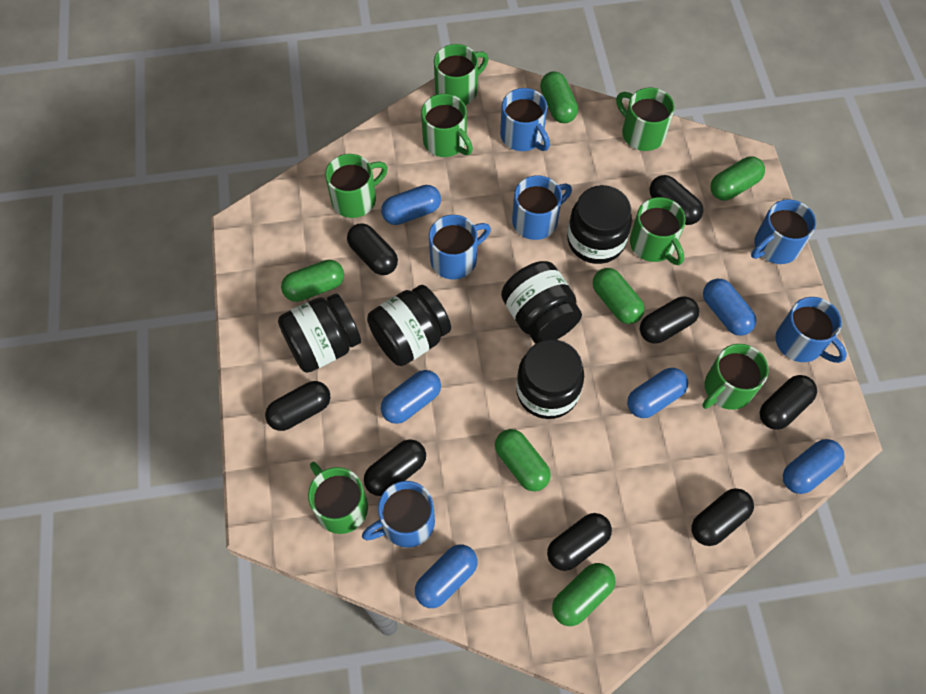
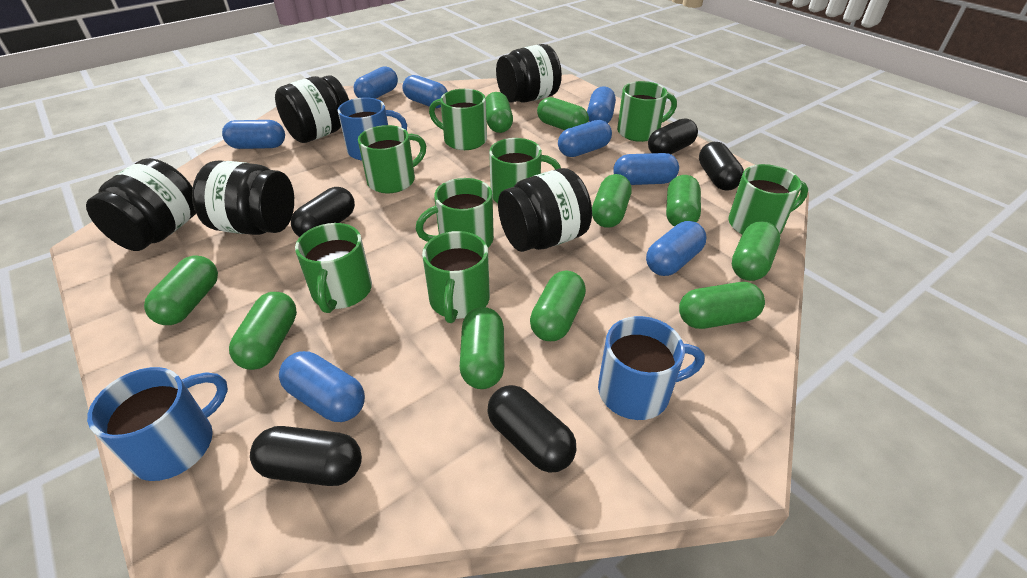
black capsule: [265,381,330,431] [347,223,398,275] [364,439,426,496] [547,513,612,571] [640,296,699,343] [650,175,703,225] [691,488,754,546] [760,375,817,430] = 8 -> [250,426,362,486] [291,187,355,237] [487,385,576,473] [648,118,698,154] [699,142,744,191] = 5
blue capsule: [381,185,441,225] [381,370,441,424] [415,544,477,608] [627,368,688,418] [703,279,756,336] [783,439,845,494] = 6 -> [222,120,285,149] [279,351,365,422] [354,66,398,99] [403,75,448,108] [558,120,612,157] [587,86,616,123] [613,153,679,185] [646,221,707,276] = 8
blue mug: [362,481,435,548] [429,215,491,279] [500,88,550,151] [512,175,572,240] [751,199,816,264] [776,297,847,363] = 6 -> [87,367,228,481] [338,97,407,161] [598,316,705,420] = 3
green capsule: [281,260,344,302] [495,429,551,491] [540,72,578,123] [552,563,615,626] [593,268,644,324] [711,157,765,200] = 6 -> [144,256,218,325] [229,292,297,370] [460,307,504,389] [486,92,513,133] [530,270,586,341] [537,97,589,130] [592,174,631,228] [666,175,701,227] [679,282,765,329] [732,221,780,281] = 10
green mug: [308,462,368,534] [325,154,388,218] [421,94,473,157] [434,44,489,105] [616,88,675,151] [630,197,686,265] [702,344,769,410] = 7 -> [295,223,372,313] [358,125,426,194] [416,178,494,247] [422,231,490,323] [429,89,487,150] [489,138,561,203] [617,81,677,142] [729,164,808,234] = 8

